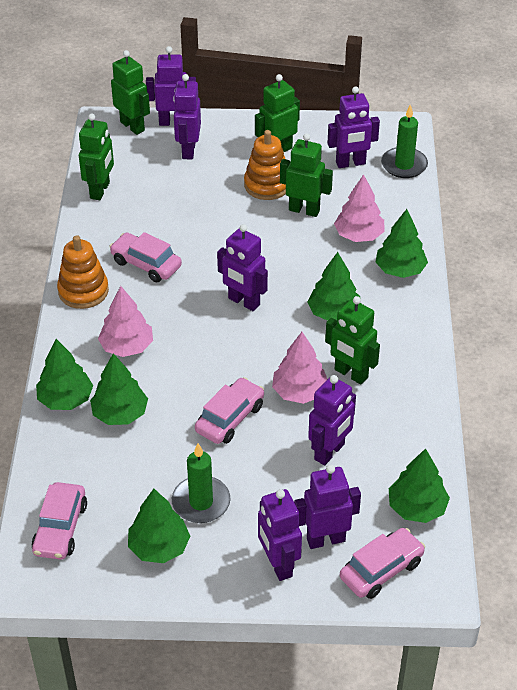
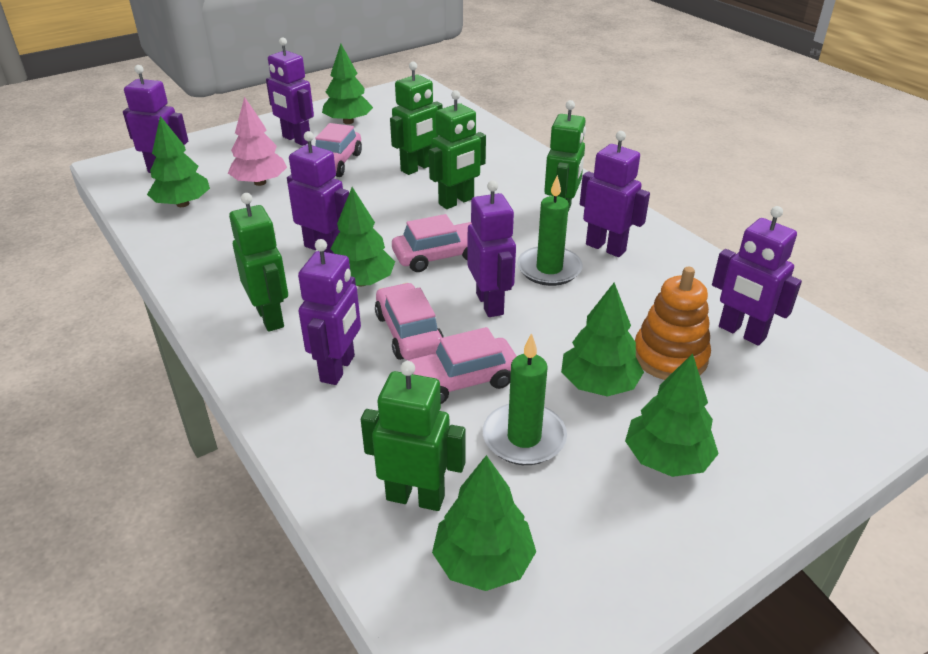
orange stacking toy: [57,235,109,309] [244,130,286,200] = 2 -> [635,267,711,380] = 1
pink tree: [98,286,153,357] [272,332,327,404] [334,174,384,242] = 3 -> [228,97,287,186] = 1

